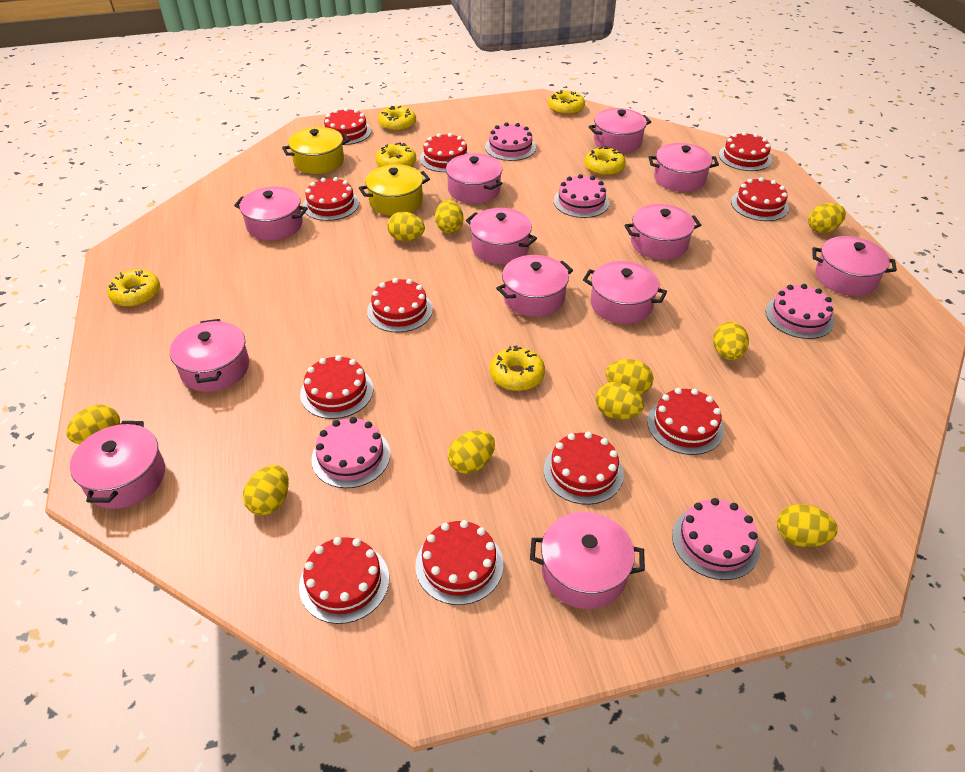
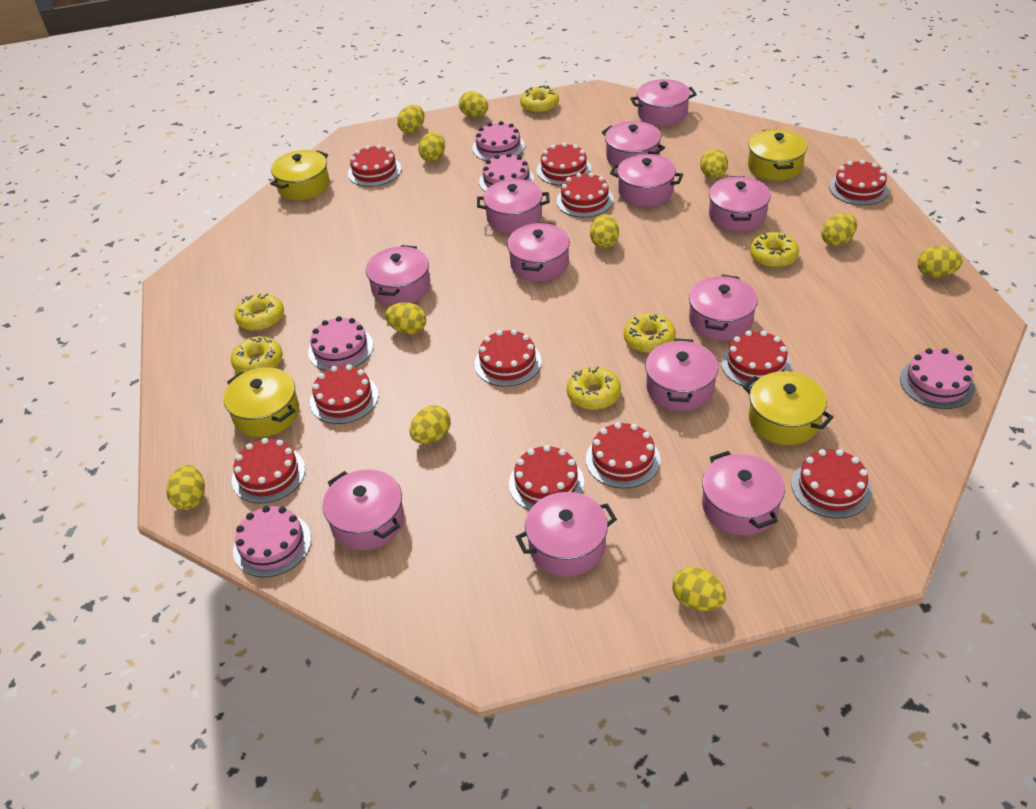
yellow egg: [66,404,120,444] [243,465,289,515] [387,212,425,241] [435,200,463,233] [448,430,495,474] [596,382,644,420] [606,359,654,395] [713,322,749,360] [777,504,838,547] [808,203,846,233] = 10 -> [166,465,205,510] [385,302,426,335] [397,105,424,134] [410,405,451,444] [418,132,445,162] [459,91,488,117] [590,214,619,249] [672,567,726,611] [700,149,728,179] [821,213,857,246] [918,246,963,278] = 11
yellow pot: [282,127,350,174] [359,164,430,216] = 2 -> [223,367,299,437] [270,150,330,200] [743,371,833,445] [748,129,807,181] = 4

